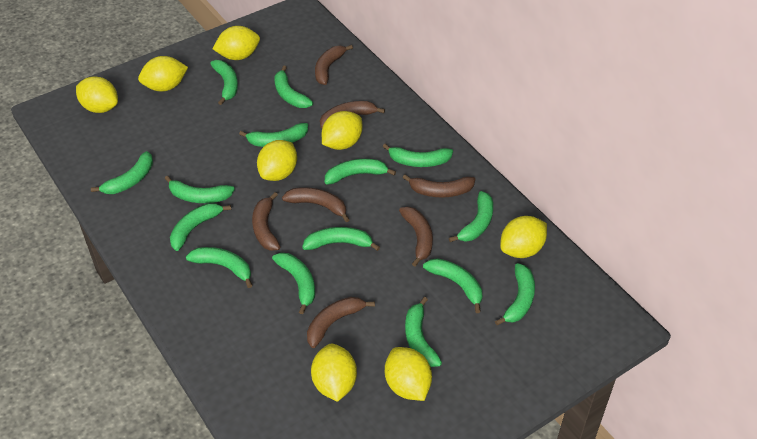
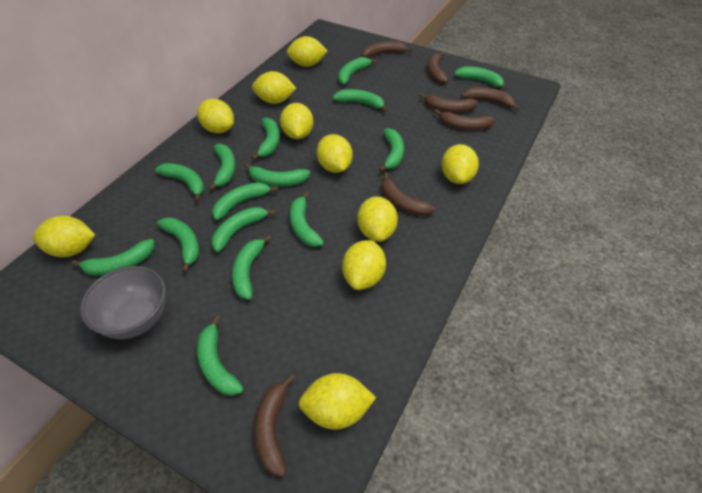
grey bowl: none = 0 -> [80,266,166,339] = 1
yellow lemon: [76,76,118,113] [138,56,188,92] [213,26,260,60] [257,140,297,181] [311,344,357,402] [322,111,362,150] [385,347,432,401] [500,216,547,258] = 8 -> [32,216,95,257] [197,99,234,133] [252,71,296,104] [280,103,313,139] [287,36,327,67] [299,373,376,429] [317,134,353,173] [342,240,386,290] [357,197,398,242] [441,144,479,184] = 10

